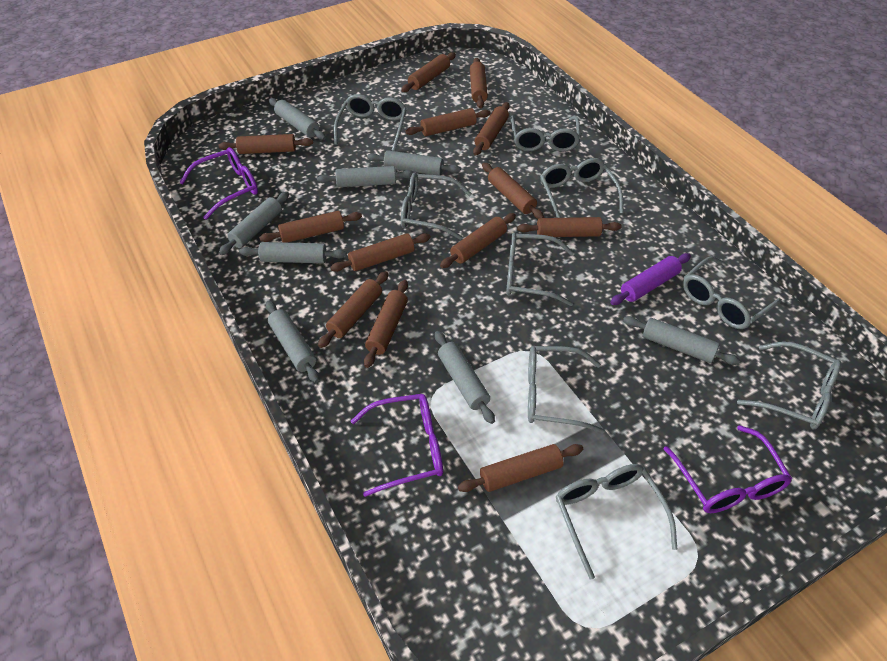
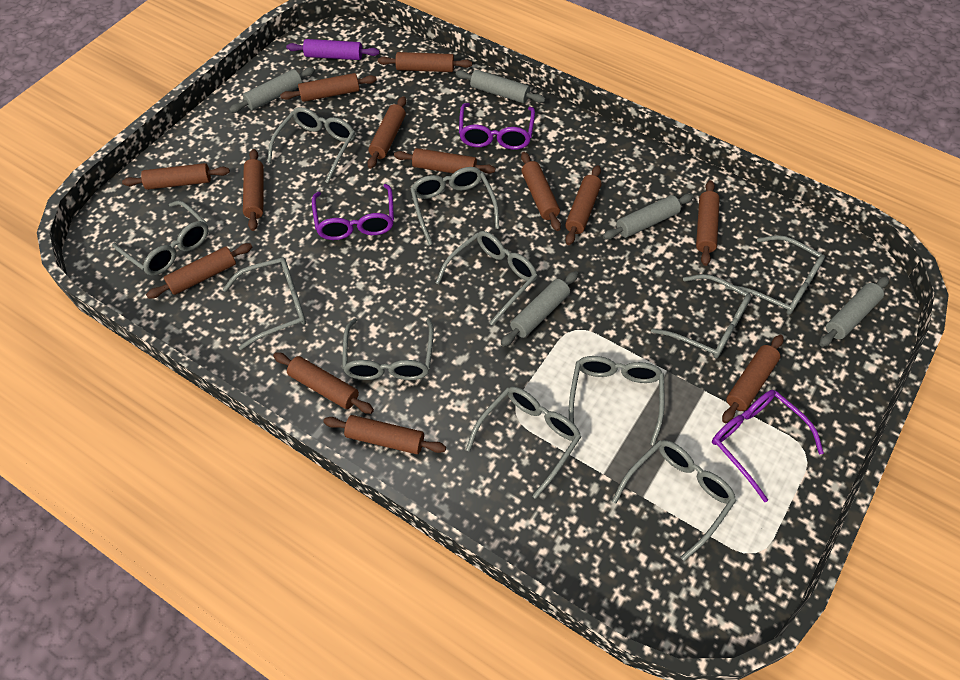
grey glasses: [334,94,407,151] [401,172,472,240] [506,233,574,306] [510,116,581,152] [528,346,605,434] [540,158,624,218] [556,464,677,579] [683,256,782,329] [737,341,841,430] = 9 -> [112,200,209,276] [223,258,306,350] [267,107,355,183] [342,318,434,380] [411,167,500,245] [436,231,537,326] [466,387,581,499] [569,356,665,446] [612,440,736,561] [651,274,751,358] [725,235,825,315] = 11
grey rolling pin: [219,192,289,255] [239,242,346,263] [266,301,319,383] [269,98,326,140] [317,166,414,187] [367,150,461,175] [435,331,495,424] [623,316,740,365] = 8 -> [229,67,315,113] [456,70,546,103] [501,271,578,347] [603,194,694,240] [819,276,889,347] = 5

